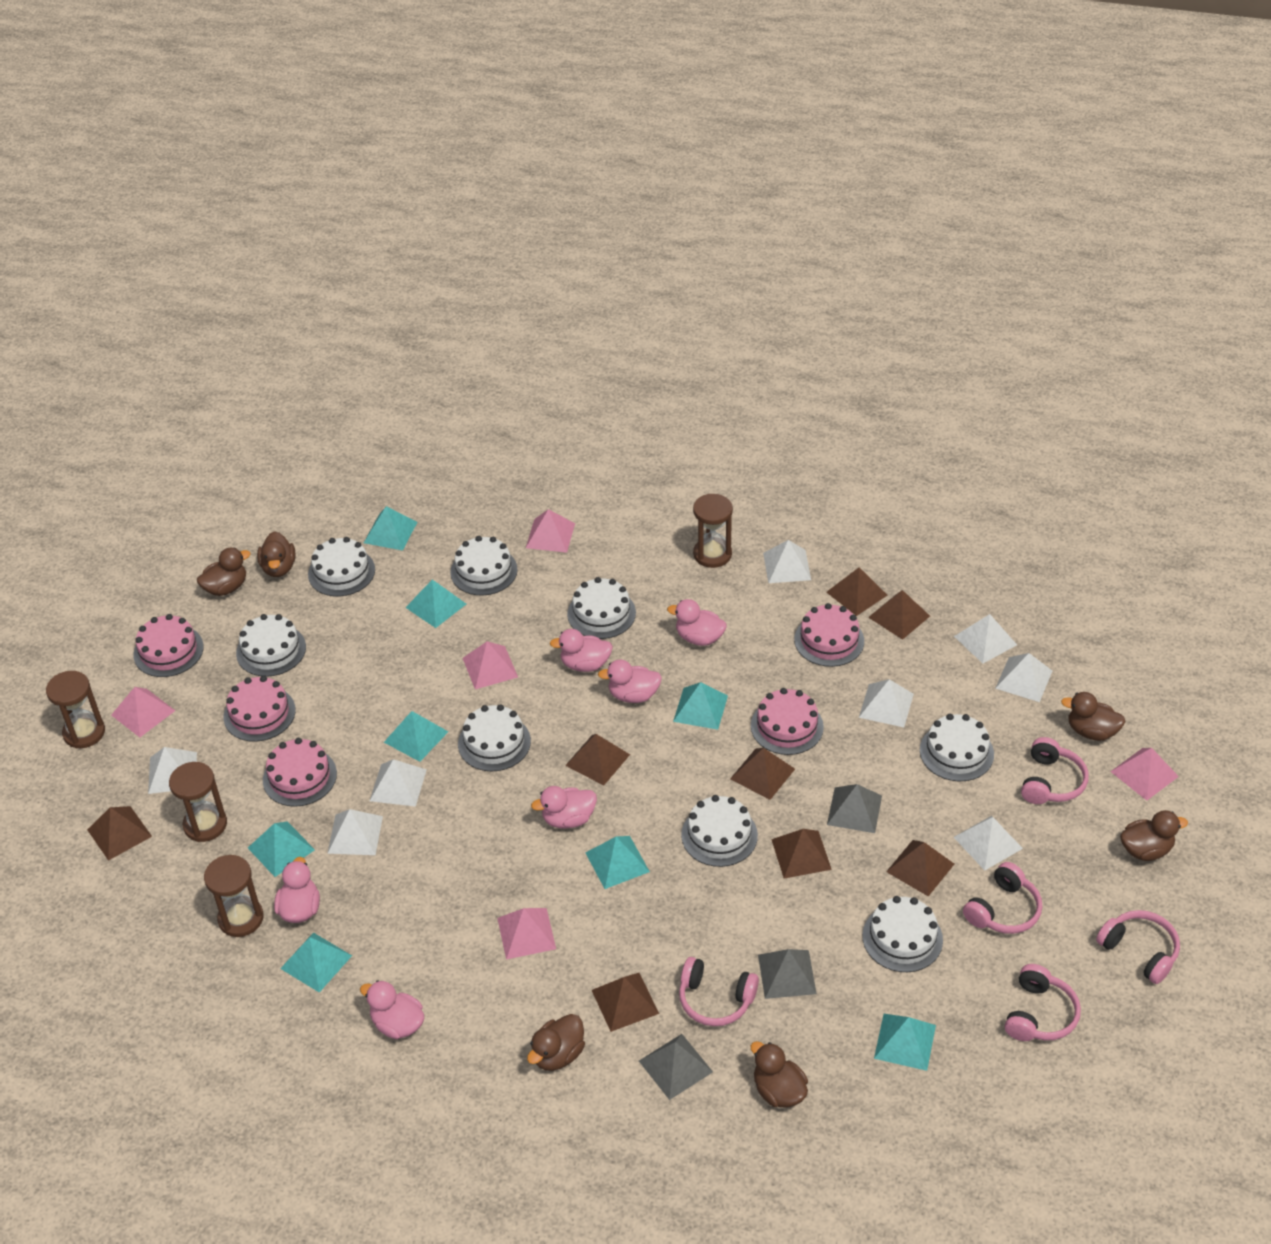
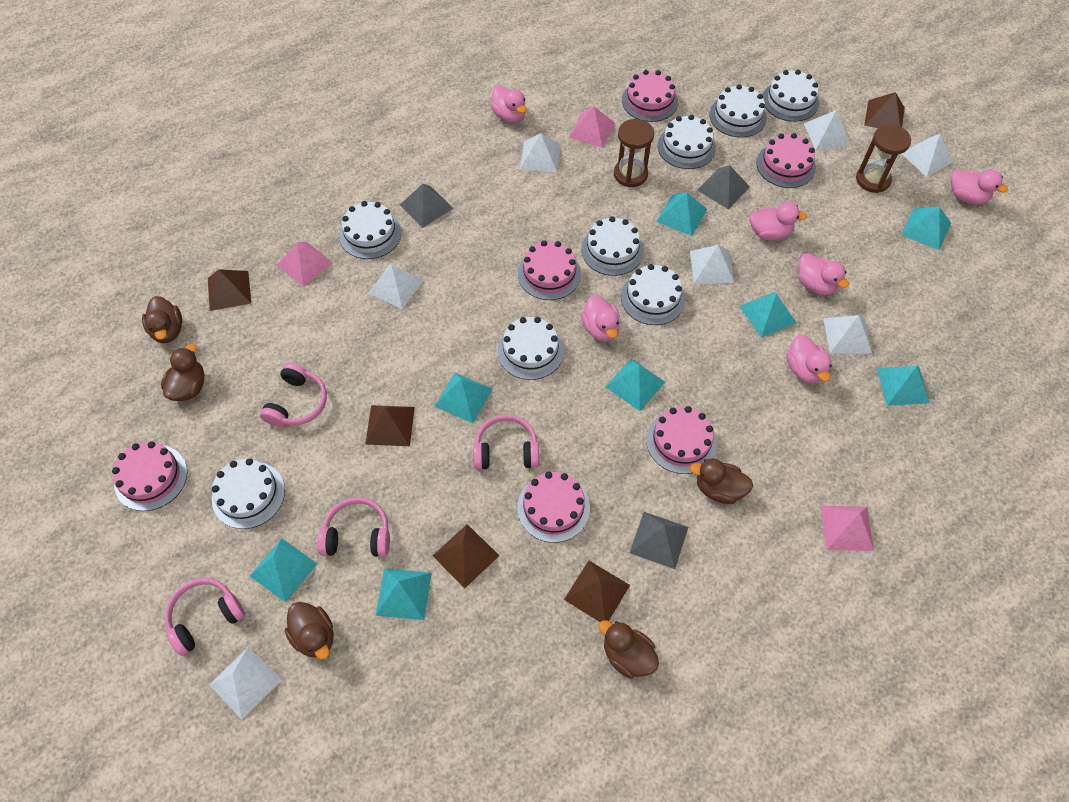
brown duck: [197,548,250,596] [257,531,296,577] [527,1014,585,1071] [751,1041,808,1107] [1061,692,1125,741] [1120,810,1188,861] = 6 -> [142,296,182,343] [161,344,204,401] [285,602,334,660] [598,620,659,678] [690,458,753,504] = 5
brown hourglass: [46,671,105,748] [169,762,227,842] [204,855,263,937] [693,494,733,568] = 4 -> [614,119,654,187] [856,124,911,193] = 2
brown pyramid: [87,806,152,861] [565,734,630,785] [592,973,659,1032] [730,748,795,800] [771,829,832,879] [826,567,888,616] [868,590,930,640] [886,840,954,896] = 8 -> [208,269,251,311] [365,405,415,446] [433,524,499,588] [564,561,630,622] [864,92,905,128] = 5
pink cake: [133,614,204,677] [224,676,296,742] [263,738,337,807] [751,688,824,755] [794,603,864,667] = 5 -> [112,441,187,511] [517,472,590,543] [518,240,581,300] [622,70,678,122] [646,406,717,474] [756,133,816,188] = 6
pink headphones: [679,957,759,1026] [963,862,1042,934] [1005,964,1081,1041] [1021,737,1089,804] [1096,910,1180,984] = 5 -> [165,578,245,656] [260,362,327,427] [317,497,390,557] [473,414,539,470] = 4
pink pyramid: [111,687,175,737] [463,641,518,689] [497,908,556,959] [526,509,575,553] [1110,748,1179,800] = 5 -> [277,242,333,287] [568,106,615,148] [821,506,874,551] = 3
white pyramid: [148,747,197,794] [327,809,383,855] [370,759,427,807] [763,540,811,583] [859,679,914,727] [954,614,1017,663] [954,816,1023,871] [995,653,1052,702] = 8 -> [209,647,282,720] [369,264,424,309] [520,133,561,172] [690,245,734,284] [804,110,851,150] [823,315,872,354] [902,134,954,177] = 7

